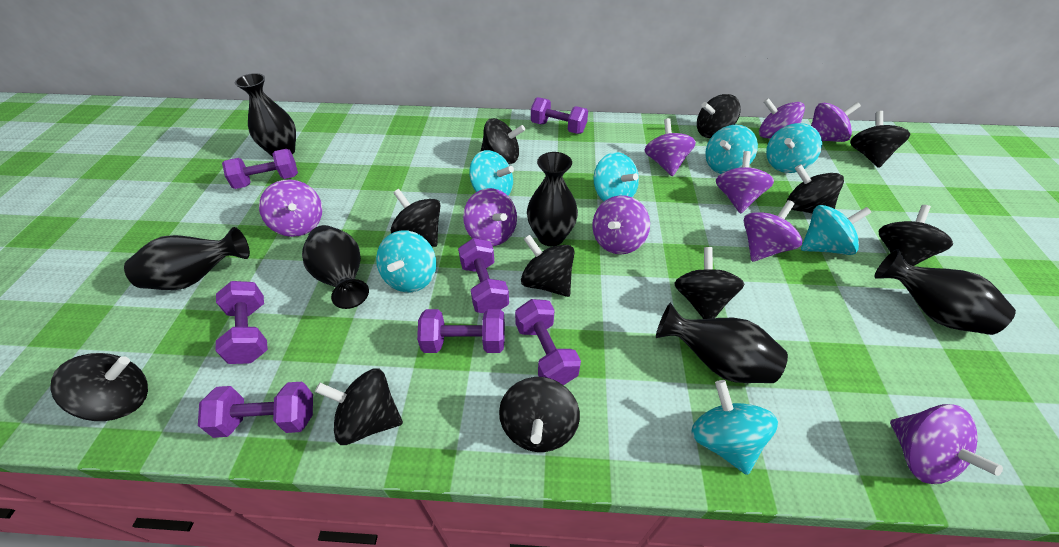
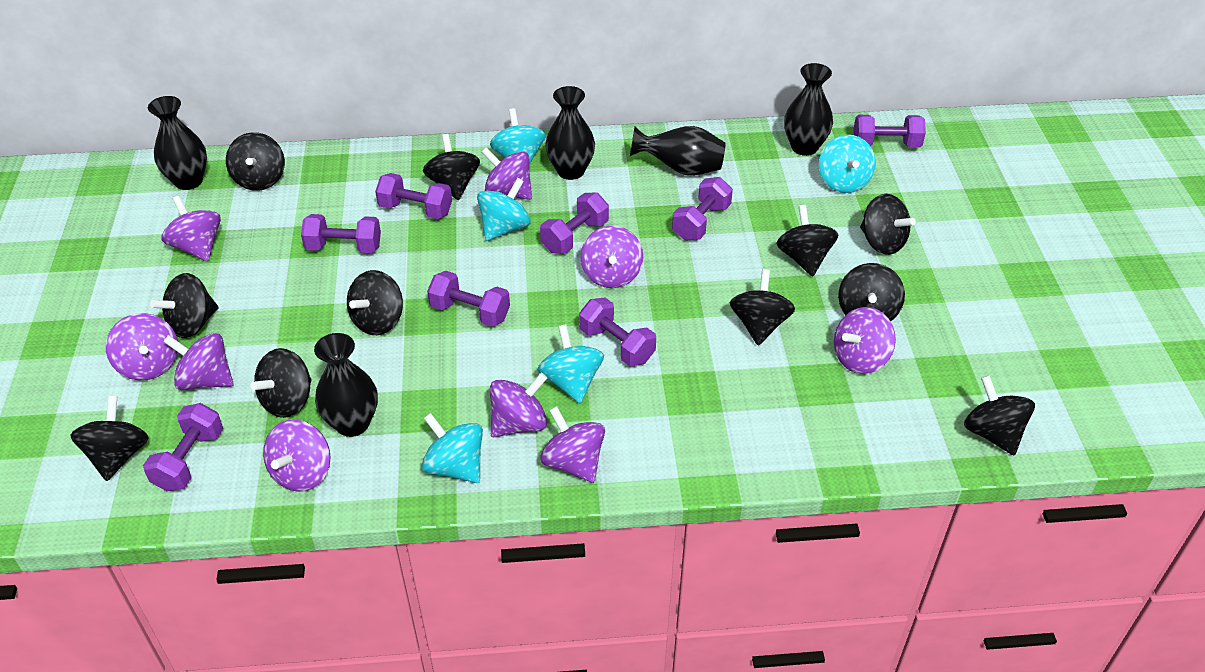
black vase: [124,227,250,290] [235,73,296,157] [302,225,369,309] [527,152,578,246] [656,303,788,383] [874,249,1016,335] = 6 -> [148,96,207,190] [314,333,378,437] [545,86,595,180] [630,126,726,176] [784,63,833,156] = 5
purple dumbbell: [198,382,313,438] [216,281,268,364] [222,149,298,189] [417,309,505,353] [458,238,509,313] [515,299,581,385] [531,97,588,134] = 7 -> [143,403,223,491] [301,214,381,253] [375,173,452,219] [427,271,510,327] [540,192,609,254] [579,297,656,366] [672,177,733,241] [853,115,926,148] = 8
turquoise spinning top: [376,230,436,292] [469,150,514,196] [594,152,639,201] [691,380,778,475] [705,125,758,174] [766,123,822,173] [801,205,871,255] = 7 -> [422,413,483,483] [477,178,531,241] [490,108,546,163] [538,325,604,403] [819,135,876,193] = 5

